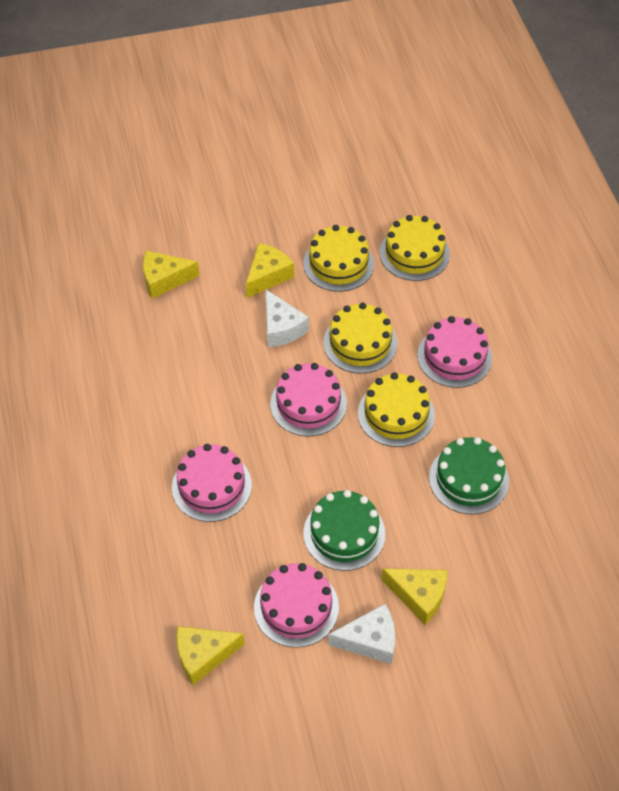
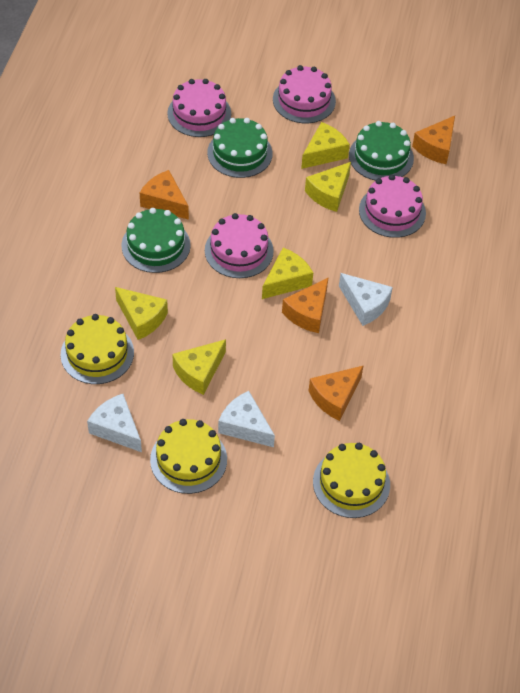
green cake: [303,490,385,571] [429,437,509,514] = 2 -> [122,208,191,273] [207,118,273,178] [349,121,414,181] = 3
orange cheese: none = 0 -> [140,170,189,220] [282,277,329,333] [309,365,364,421] [412,116,455,164] = 4
white cheese: [265,289,309,347] [328,604,395,664] = 2 -> [87,394,142,452] [218,391,275,447] [339,273,393,326] = 3
yellow cake: [303,225,374,292] [323,303,397,374] [358,372,435,447] [379,215,450,281] = 4 -> [61,314,134,384] [150,419,227,494] [313,443,390,518] = 3
yellow cheese: [143,251,200,299] [176,626,245,685] [246,243,294,298] [381,568,447,625] = 4 -> [115,287,168,340] [173,339,226,395] [262,248,313,299] [301,122,350,169] [305,162,351,212] = 5

